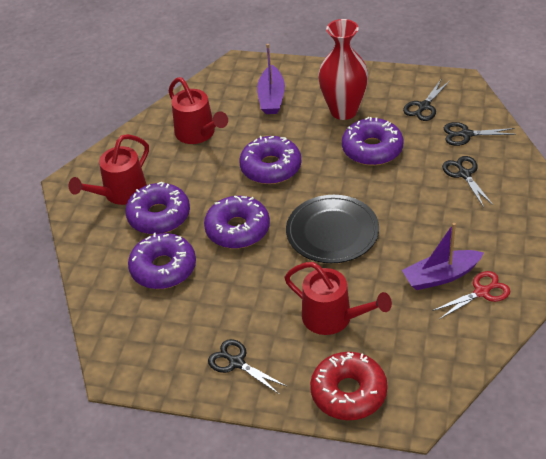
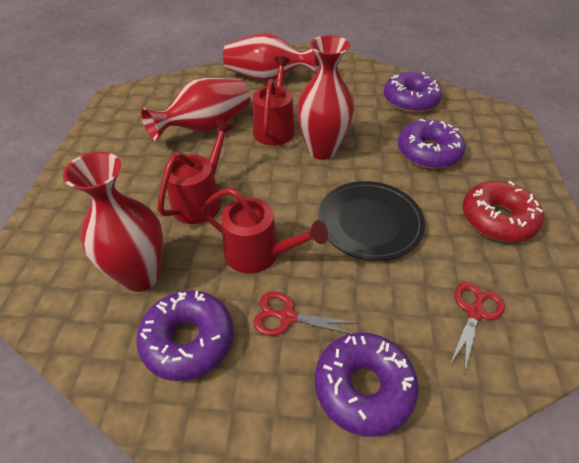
black scissors: [208,339,286,394] [403,80,450,121] [442,156,493,208] [444,122,516,146] = 4 -> none = 0
purple boat: [257,44,285,114] [402,223,484,290] = 2 -> none = 0
purple donut: [125,182,190,234] [128,233,196,289] [204,196,270,249] [239,136,301,184] [342,117,403,166] = 5 -> [136,290,233,381] [315,332,419,437] [384,72,442,113] [398,119,465,169] = 4
red scissors: [432,271,510,319] = 1 -> [253,292,358,336] [449,282,505,374] = 2
red vase: [318,19,368,120] = 1 -> [63,152,163,292] [141,78,250,141] [223,33,319,82] [297,35,354,160] = 4

